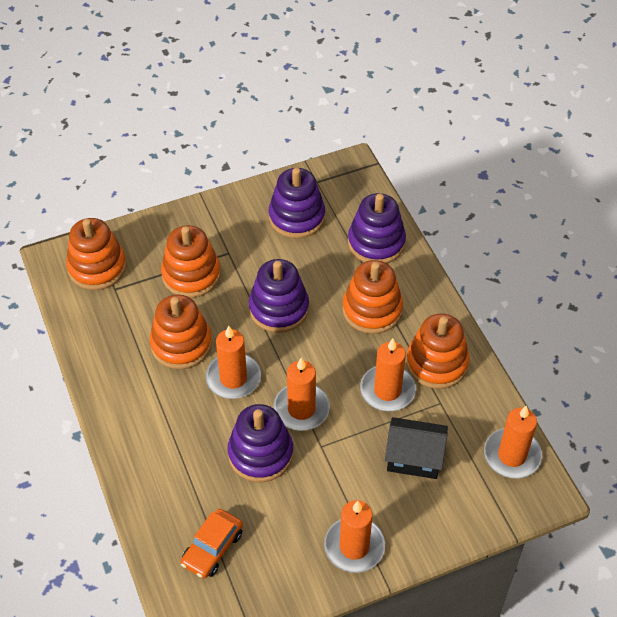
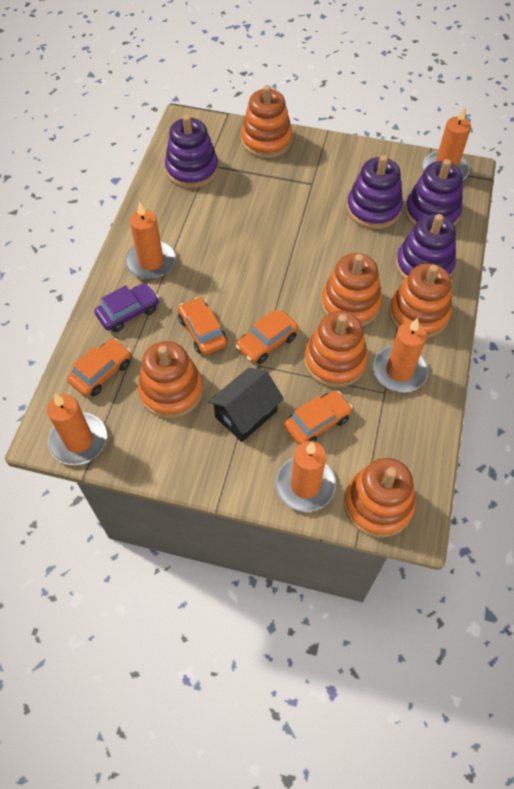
orange car: [181,509,243,579] = 1 -> [67,338,131,397] [178,297,227,355] [236,309,299,364] [284,390,353,445] = 4
orange stacking toy: [66,218,127,290] [150,294,212,369] [161,225,221,298] [342,260,403,334] [406,314,469,389] = 5 -> [138,341,203,418] [241,85,293,158] [304,311,368,388] [321,253,382,327] [344,458,416,538] [389,263,452,338] = 6
purple car: none = 0 -> [94,283,159,332] = 1

